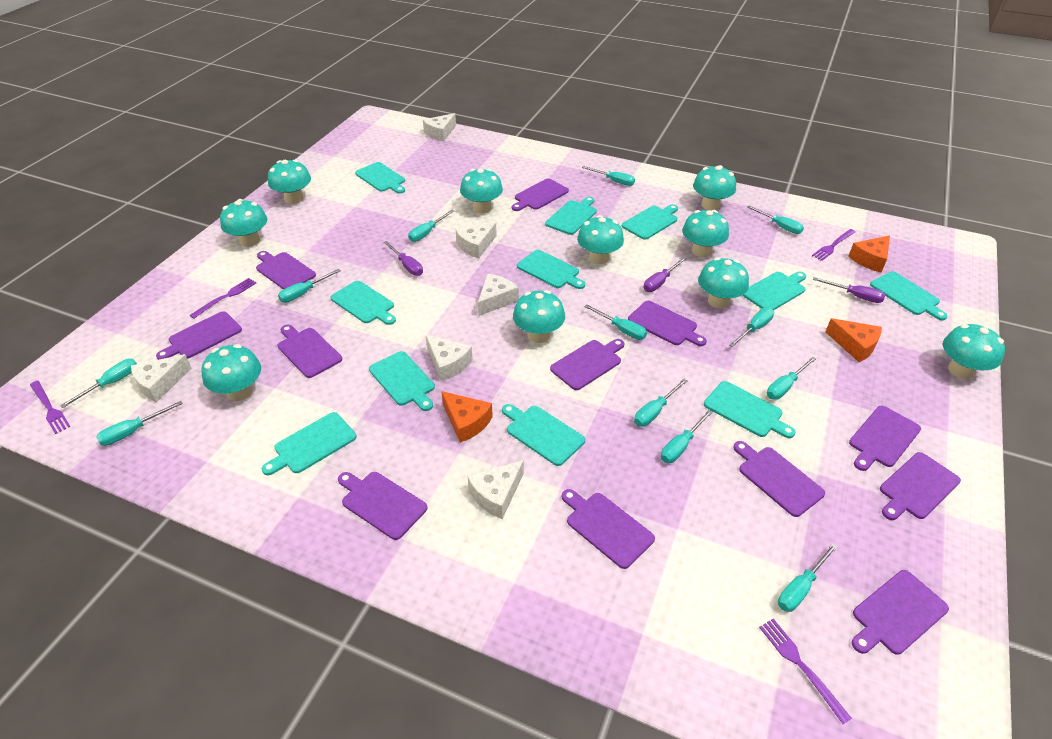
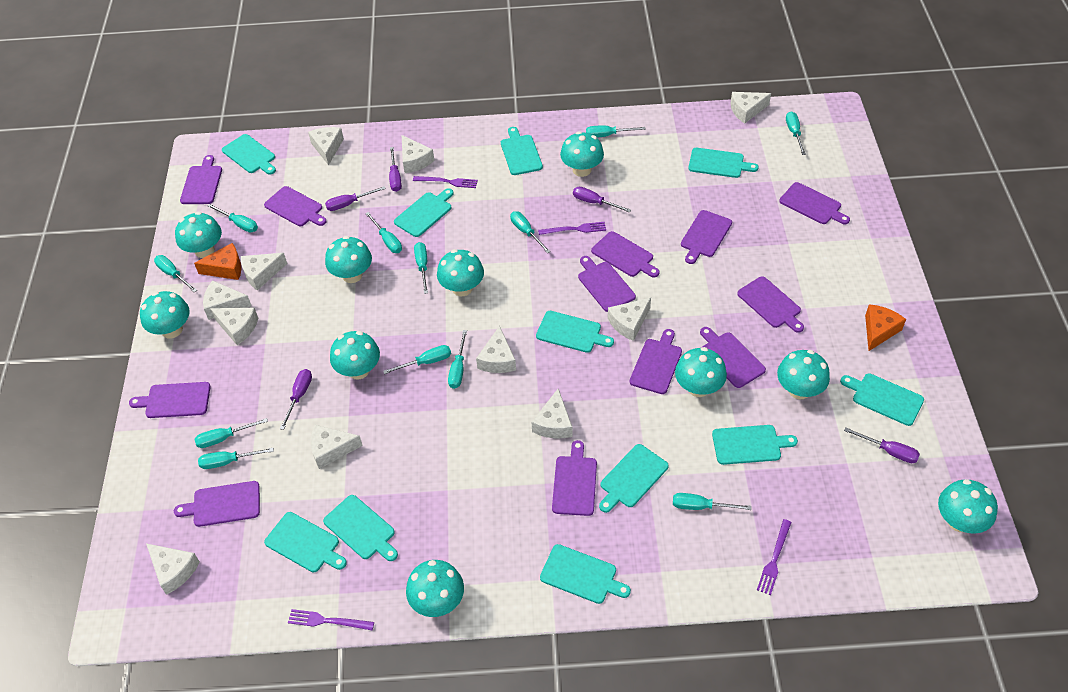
orange cheese: [441,391,493,443] [826,318,882,362] [848,235,890,273] = 3 -> [194,243,242,280] [865,304,906,351] = 2
purple screwdriver: [383,241,423,276] [643,257,687,292] [813,277,885,303] = 3 -> [280,369,312,430] [325,186,386,211] [389,147,402,192] [573,187,631,213] [844,427,920,463] = 5
white cheese: [131,354,191,402] [423,113,456,141] [426,335,473,381] [456,222,497,258] [468,460,524,519] [478,274,519,316] = 6 -> [146,543,200,595] [203,281,251,320] [210,308,258,345] [241,253,287,291] [308,127,344,165] [311,425,363,469] [402,135,434,173] [476,326,516,373] [531,389,572,439] [608,298,651,341] [730,92,771,124] = 11

